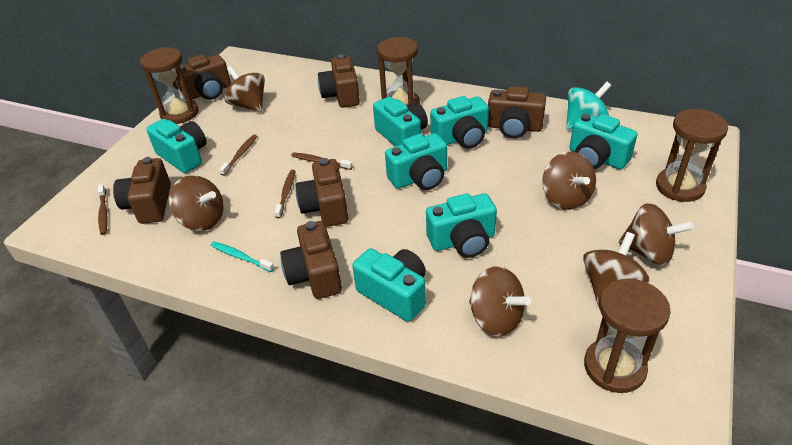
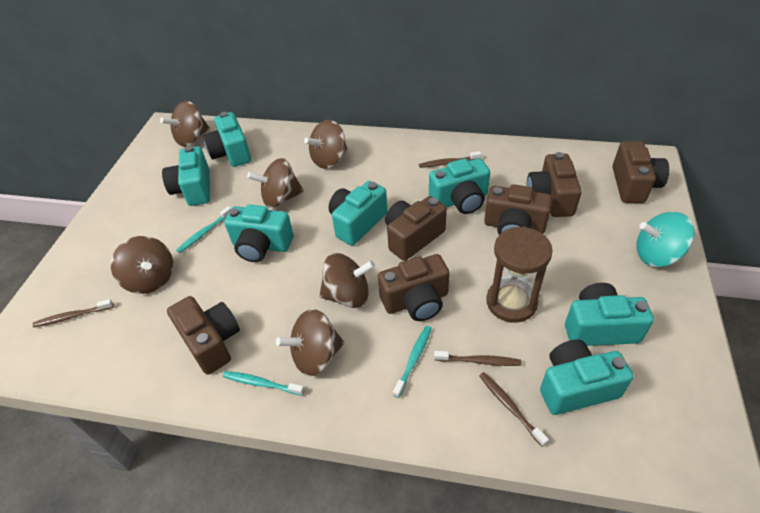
brown hourglass: [140,47,198,124] [377,37,420,106] [584,279,671,393] [656,109,728,202] = 4 -> [486,227,553,323] = 1
turquoise toothbrush: [211,241,274,272] = 1 -> [176,206,231,253] [223,371,305,396] [393,326,432,398] = 3

